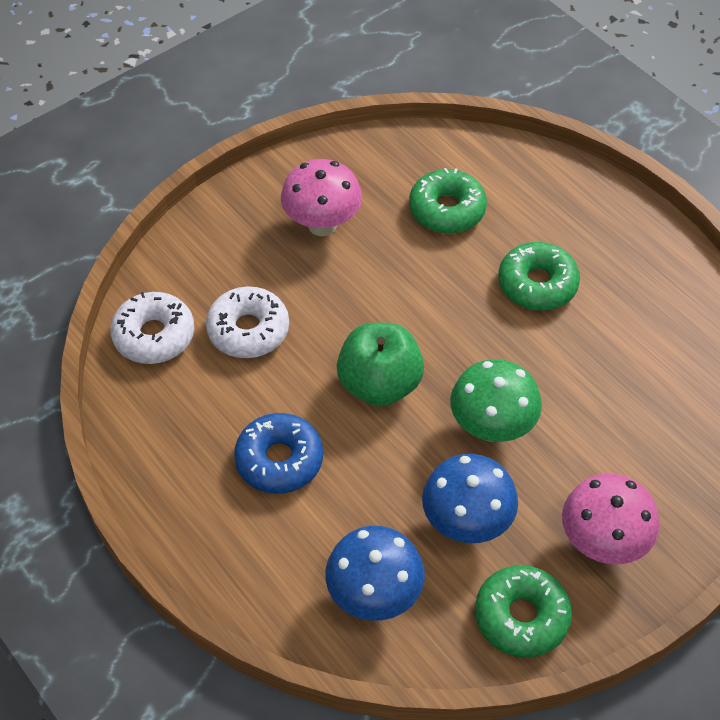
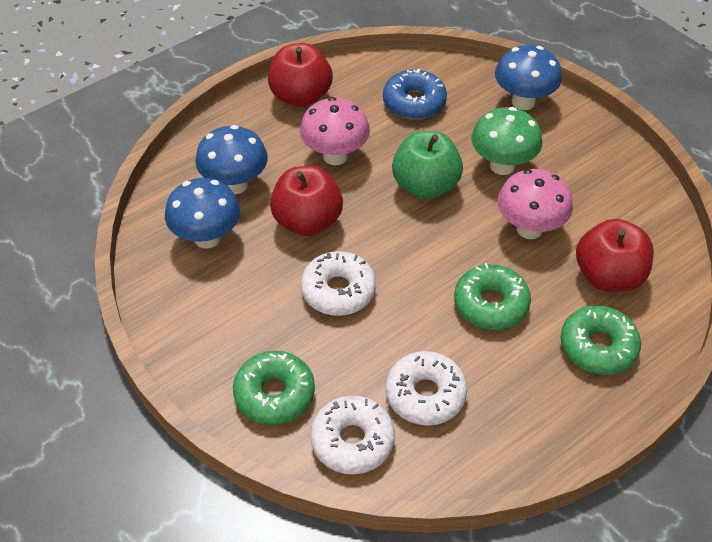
blue mushroom: [325,526,425,621] [422,454,518,543] = 2 -> [165,178,241,249] [195,125,268,194] [495,45,562,110] = 3
red apple: none = 0 -> [268,43,333,107] [270,166,343,236] [576,219,654,292] = 3
white donut: [110,292,195,364] [206,286,289,358] = 2 -> [301,251,376,316] [310,396,395,475] [385,351,467,426] = 3

